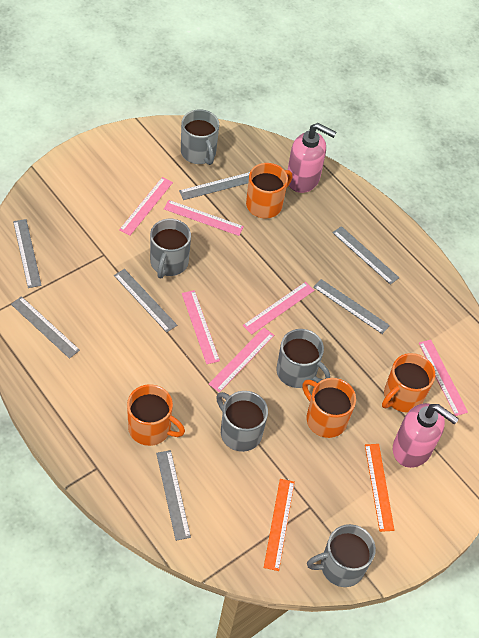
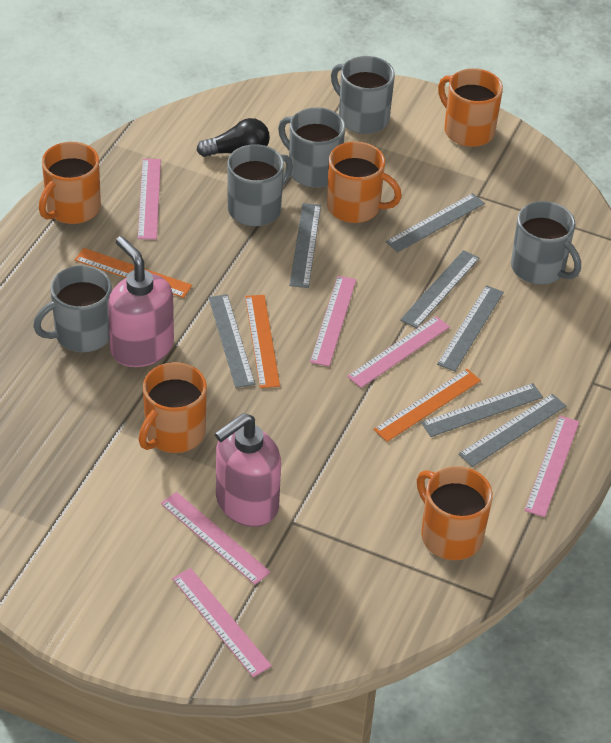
black light bulb: none = 0 -> [196,118,270,157] = 1
orange mug: [127,384,185,446] [246,163,292,218] [303,378,356,438] [382,353,435,412] = 4 -> [39,142,101,224] [139,362,207,453] [327,141,402,223] [417,466,493,560] [438,68,503,147] = 5
orange ruler: [264,479,295,571] [365,444,395,532] = 2 -> [75,248,192,298] [245,295,280,388] [373,369,481,442] = 3

